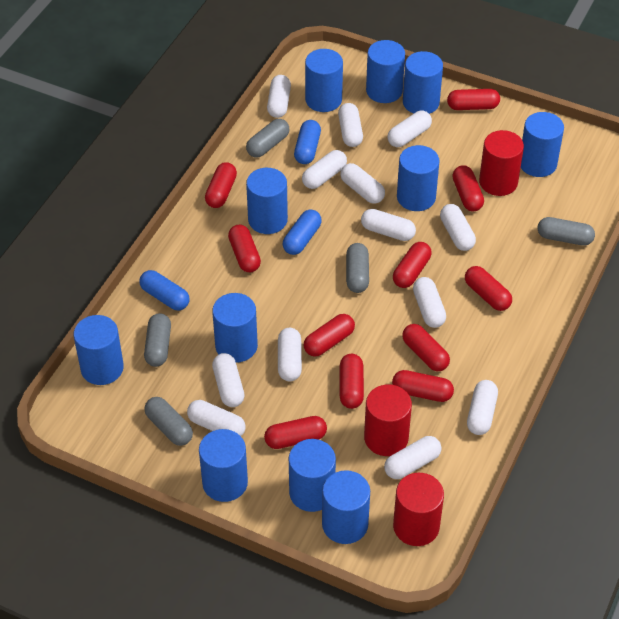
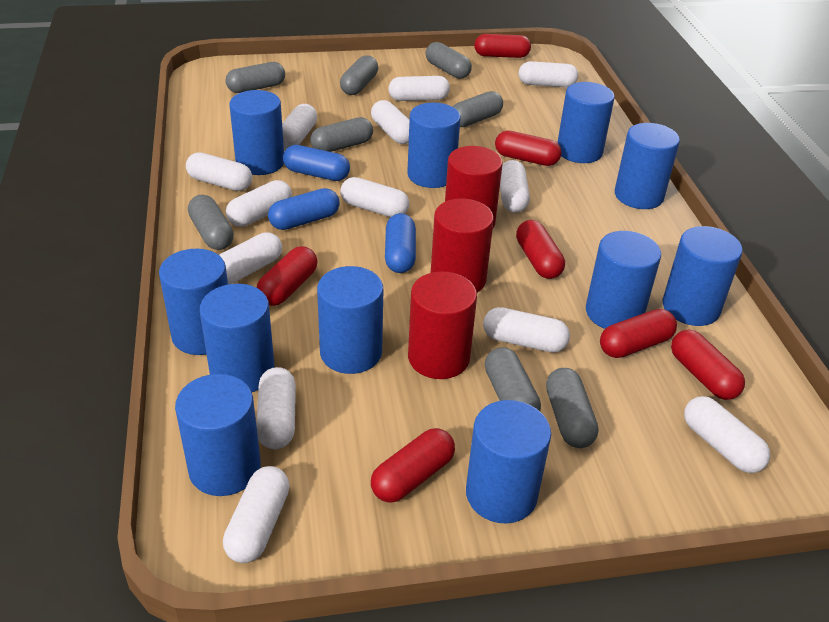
grey capsule: [144,313,171,367] [144,397,193,446] [246,119,289,158] [346,243,369,293] [538,217,595,246] = 5 -> [188,195,234,250] [225,62,285,93] [310,117,373,152] [340,55,378,95] [426,42,472,79] [453,91,503,127] [485,347,541,411] [546,368,598,448] = 8
red capsule: [205,162,237,208] [228,225,261,272] [264,416,327,449] [304,314,355,356] [340,354,364,409] [392,370,454,402] [393,242,431,288] [402,324,450,371] [447,89,500,110] [452,165,484,211] [465,266,512,311] = 11 -> [257,246,318,306] [371,428,455,502] [474,34,531,58] [495,131,562,166] [516,220,565,279] [600,309,677,358] [671,329,745,400] = 7

